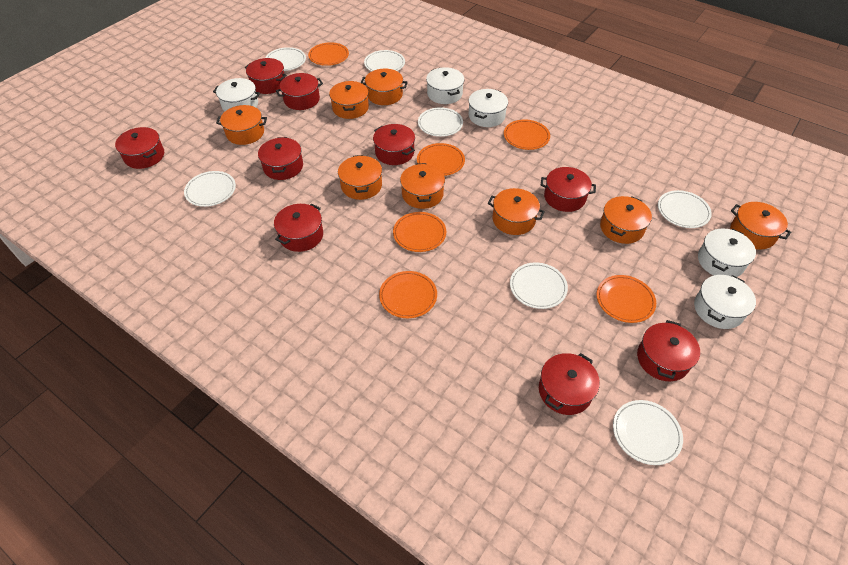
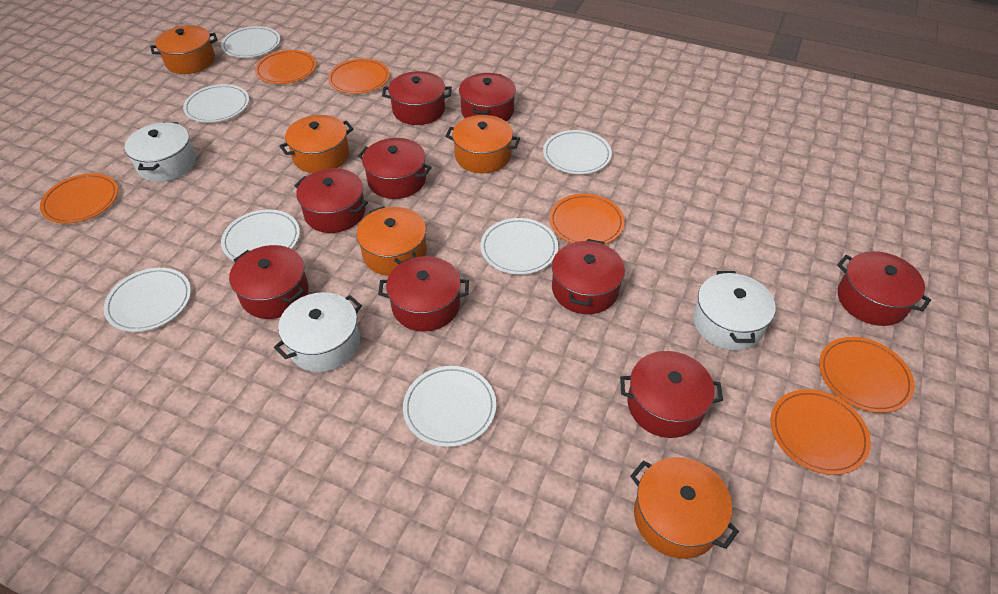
orange pot: [216,105,267,145] [329,81,369,119] [338,155,382,200] [361,68,408,105] [400,163,445,209] [488,188,545,235] [600,196,652,244] [730,202,791,250] = 8 -> [150,25,217,74] [280,115,353,173] [356,206,427,276] [445,115,520,173] [630,457,739,559] = 5
white pot: [213,78,260,112] [426,67,464,104] [469,89,508,127] [694,275,756,329] [698,228,756,277] = 5 -> [125,122,196,182] [274,292,362,372] [693,271,776,350] = 3

